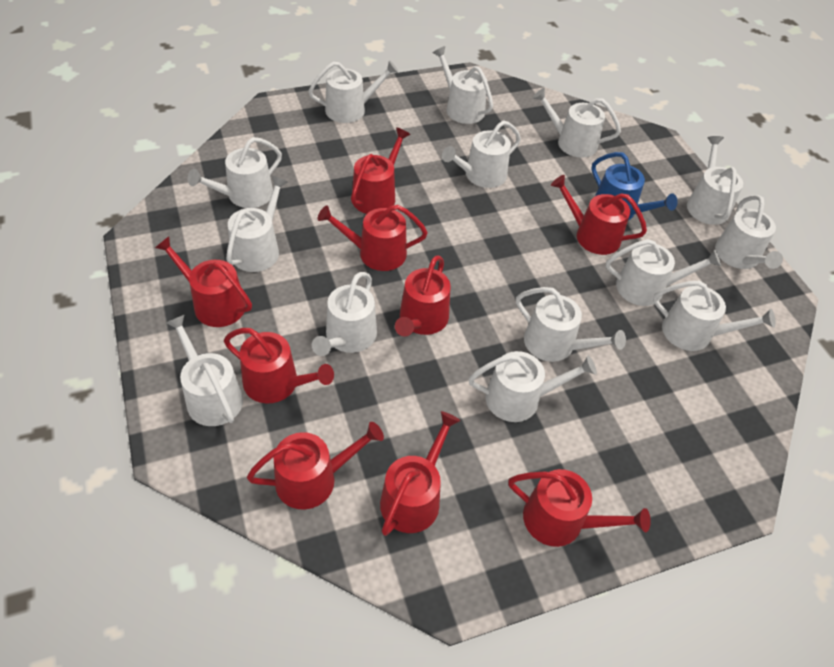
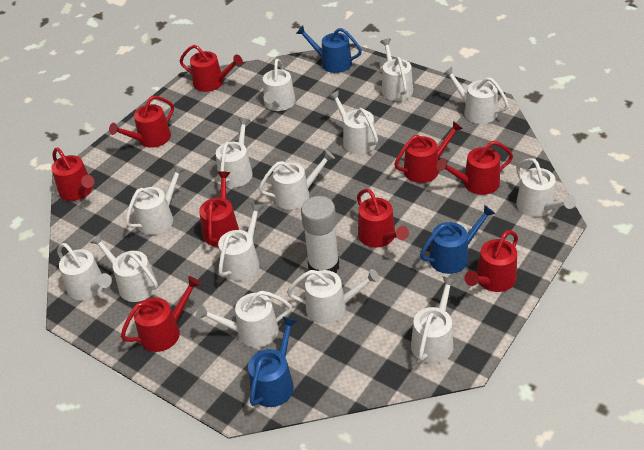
blue watering can: [591,152,678,220] = 1 -> [248,317,298,407] [296,26,362,73] [420,205,495,274] = 3
white glue stick: none = 0 -> [301,196,339,273] = 1

